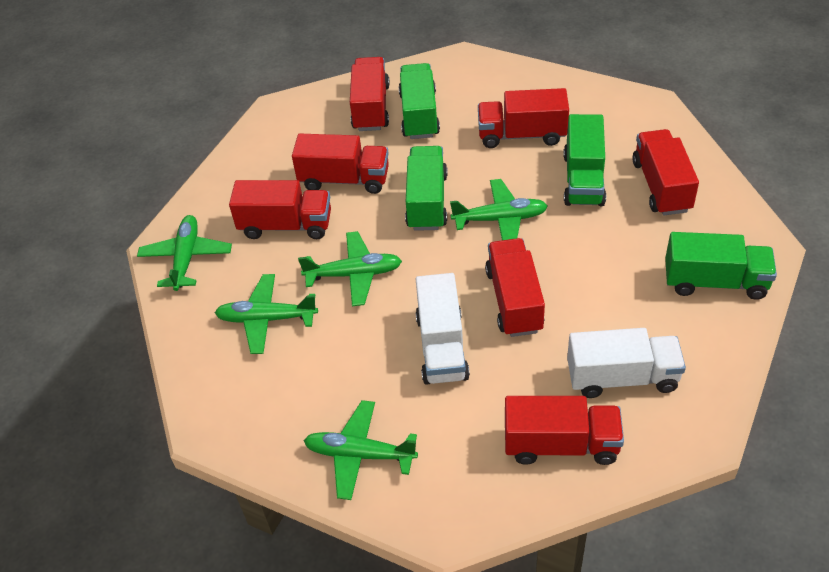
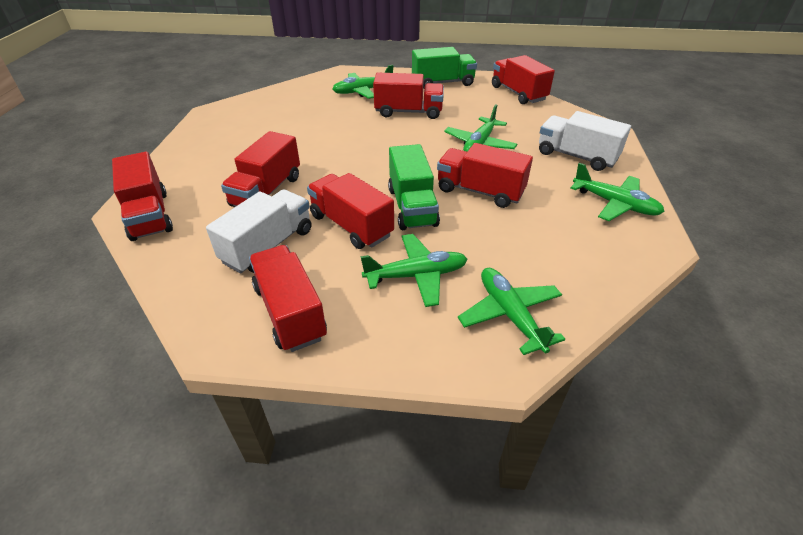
green truck: [399,63,440,139] [405,146,448,231] [563,114,606,206] [665,232,777,300] = 4 -> [388,144,440,230] [412,47,477,89] = 2

